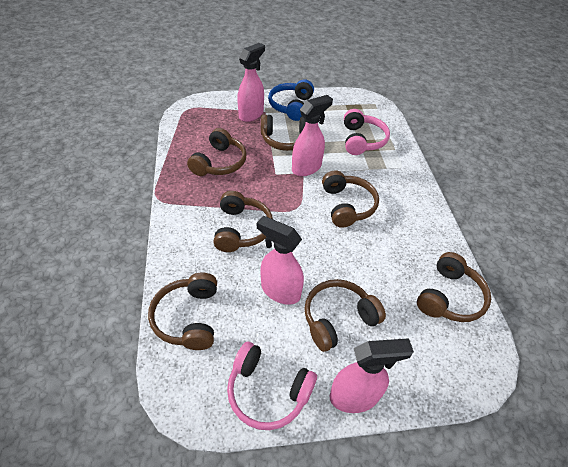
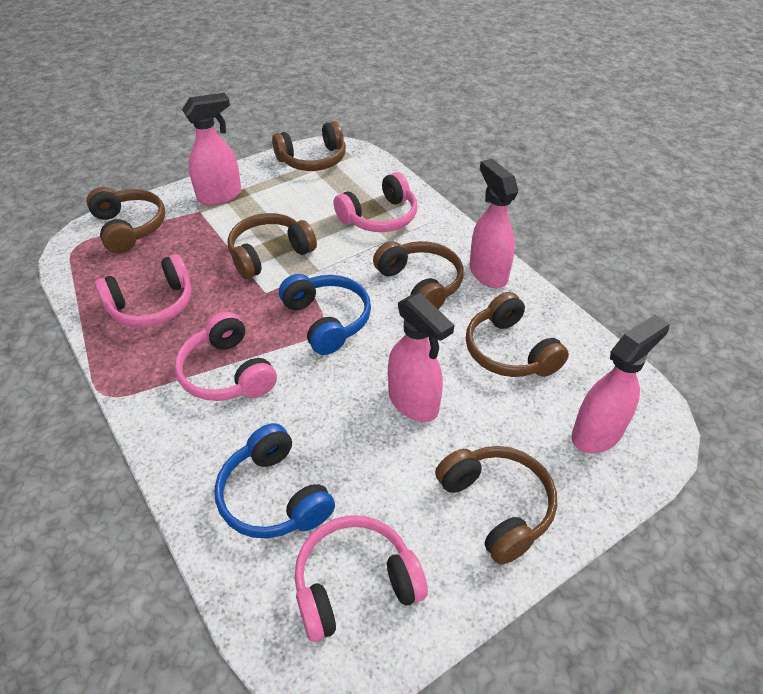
blue headphones: [268,79,314,121] = 1 -> [215,423,335,539] [279,274,371,355] = 2
brown headphones: [148,272,217,350] [187,128,247,176] [213,191,273,252] [261,114,306,151] [305,279,386,352] [322,170,379,228] [417,252,491,322] = 7 -> [86,187,165,253] [227,213,317,279] [272,121,346,171] [373,241,464,309] [435,446,557,565] [466,292,569,377] = 6
pink headphones: [227,342,317,430] [344,109,390,155] = 2 -> [95,254,192,327] [175,312,277,401] [294,515,428,642] [334,172,417,232] = 4

